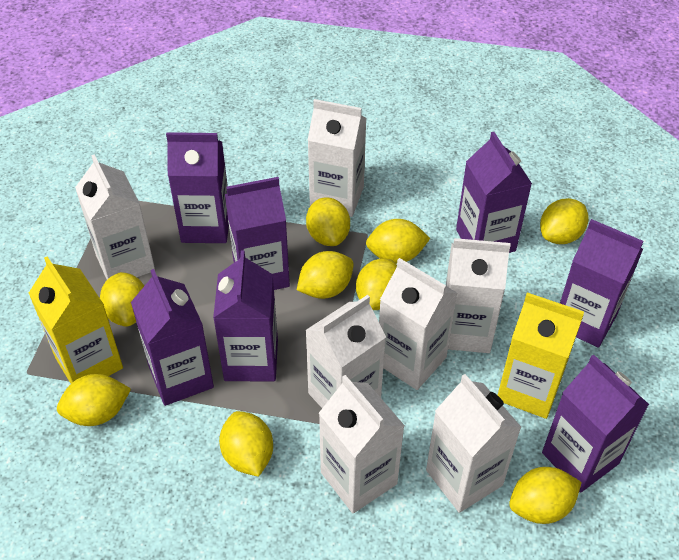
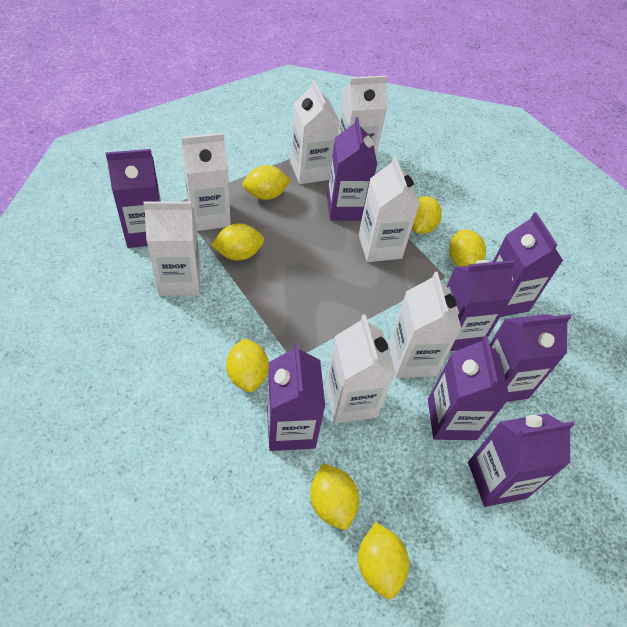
purple carton: [131,269,214,406] [166,132,229,243] [213,250,278,381] [225,177,290,290] [456,132,532,253] [542,355,649,493] [560,219,643,348] = 7 -> [106,149,161,248] [267,343,325,451] [327,117,377,221] [428,336,510,440] [446,260,515,351] [468,414,575,507] [490,314,571,402] [493,212,563,317] = 8
yellow carton: [29,257,123,383] [498,292,584,419] = 2 -> none = 0
yellow lemon: [57,374,131,426] [100,272,144,327] [219,411,273,477] [297,251,354,299] [306,197,350,246] [356,259,397,310] [366,219,430,264] [509,467,582,524] [540,198,588,244] = 9 -> [211,223,264,261] [226,338,269,392] [243,165,291,200] [310,463,359,530] [358,522,409,599] [412,196,442,234] [449,230,486,267] = 7

